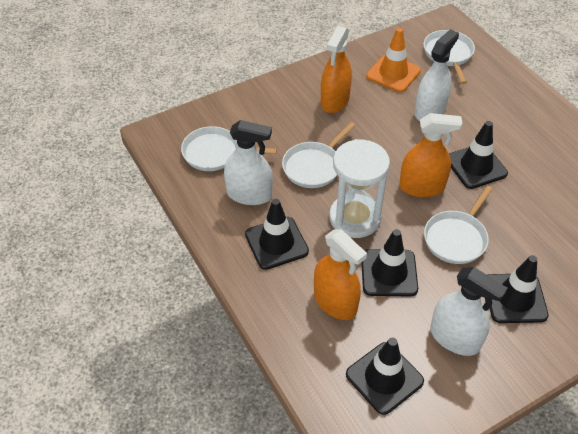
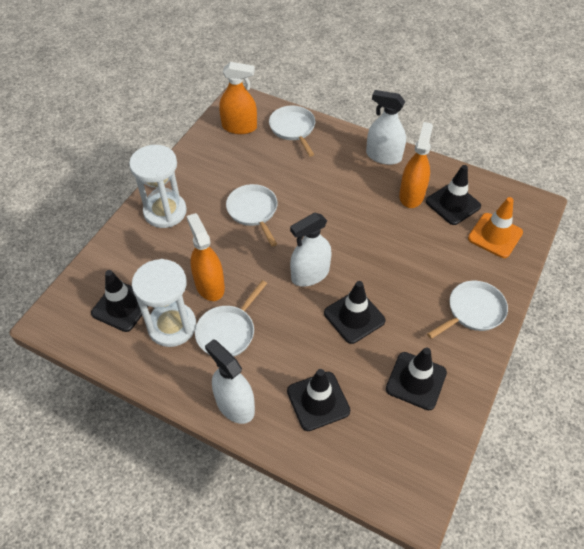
white hourglass: [329,139,390,238] = 1 -> [129,145,187,228] [132,259,196,347] = 2

